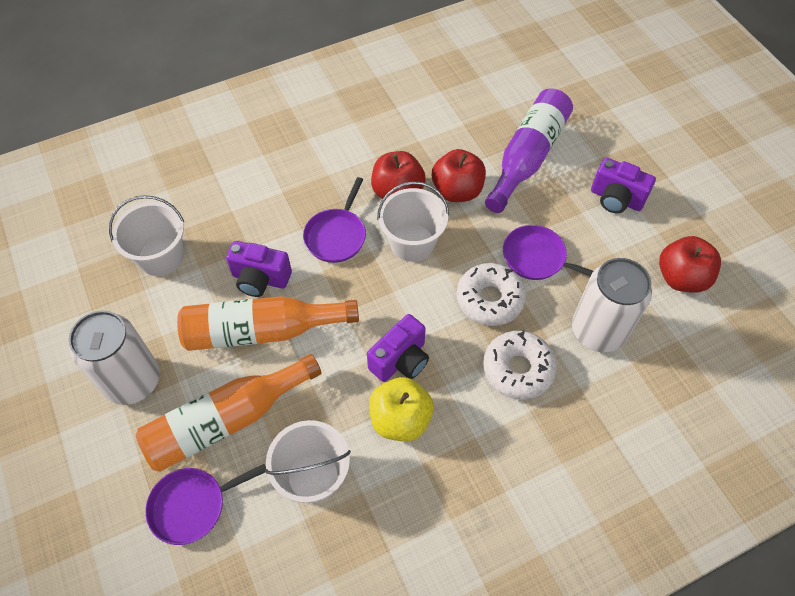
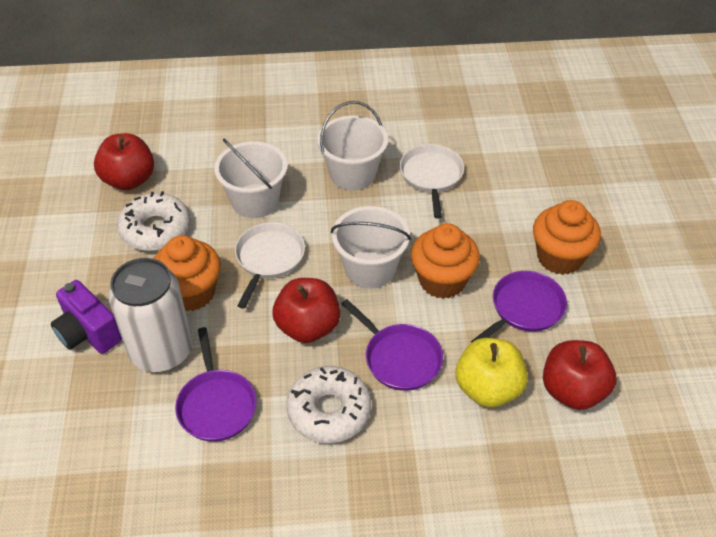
orange bottle: [136,354,322,472] [177,296,359,351] = 2 -> none = 0
orange cupcake: none = 0 -> [153,235,221,311] [411,223,480,299] [533,200,601,275] = 3
purple bottle: [485,89,573,213] = 1 -> none = 0
purple camera: [226,241,292,297] [367,314,429,382] [591,158,656,213] = 3 -> [51,280,122,354] = 1
white can: [69,310,160,405] [572,258,652,352] = 2 -> [108,258,192,372] = 1
white pan: none = 0 -> [235,222,305,309] [400,144,464,219] = 2

